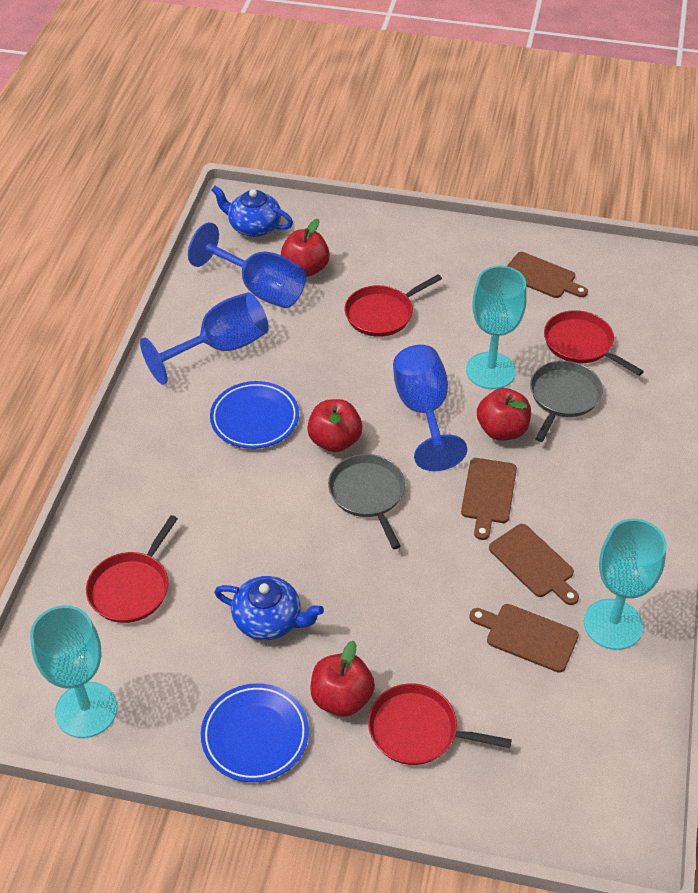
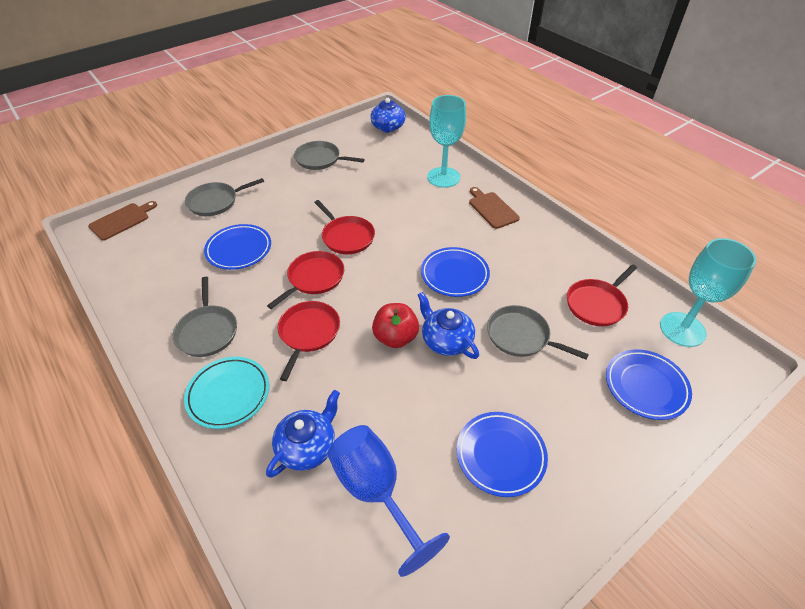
blue goblet: [140,292,269,385] [188,222,306,308] [393,345,467,471] = 3 -> [327,425,450,577] = 1
blue plate: [201,683,309,782] [210,381,299,449] = 2 -> [204,224,271,270] [421,247,490,297] [457,412,548,497] [606,349,692,420] = 4
blue teapot: [211,186,293,237] [214,576,324,640] = 2 -> [266,390,340,478] [370,98,406,133] [418,292,479,359] = 3
brown cutting board: [461,458,517,540] [469,604,579,673] [489,524,579,605] [507,252,588,298] = 4 -> [88,201,157,241] [469,187,520,229] = 2
grey pan: [328,454,405,549] [530,361,603,442] = 2 -> [173,277,237,357] [185,178,264,216] [294,141,364,170] [487,305,589,359] = 4
red apple: [281,219,330,277] [307,399,363,452] [310,641,375,717] [477,388,531,441] = 4 -> [372,303,419,348] = 1
turquoise goblet: [30,605,117,738] [466,266,527,389] [584,519,667,650] = 3 -> [427,95,466,188] [660,238,756,347] = 2
turquoise plate: none = 0 -> [184,357,269,429] = 1

